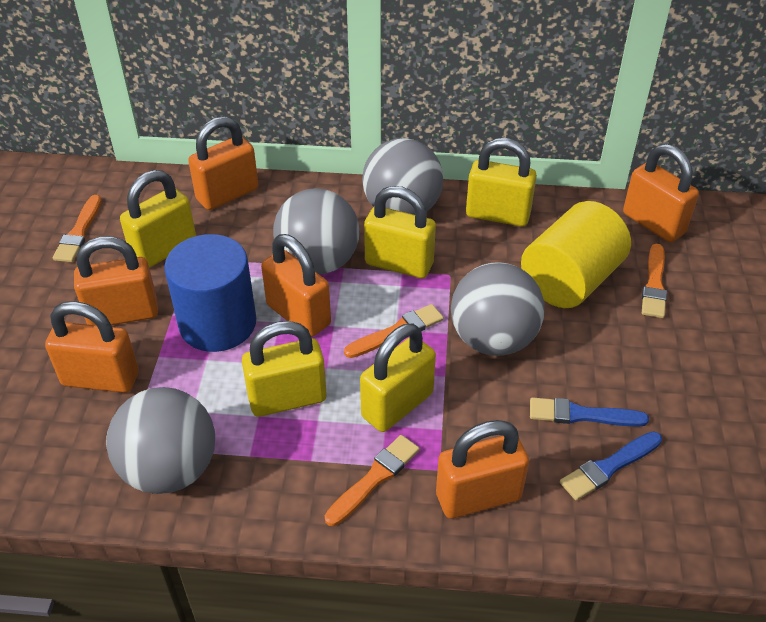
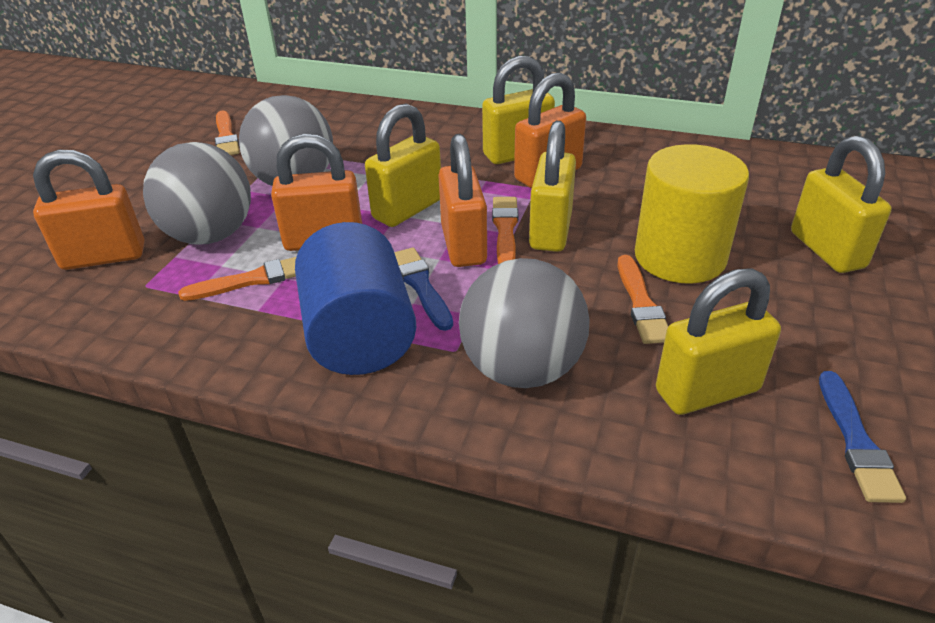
grey ball: [106,387,215,494] [273,188,359,274] [362,138,443,215] [451,262,544,356] = 4 -> [143,142,251,244] [239,95,333,186] [459,258,590,388] = 3
orange padlock: [45,301,139,393] [74,236,158,325] [188,116,258,210] [261,234,331,337] [436,420,529,519] [623,144,699,242] = 6 -> [33,150,144,270] [271,133,362,251] [438,134,487,267] [514,73,586,188] = 4

